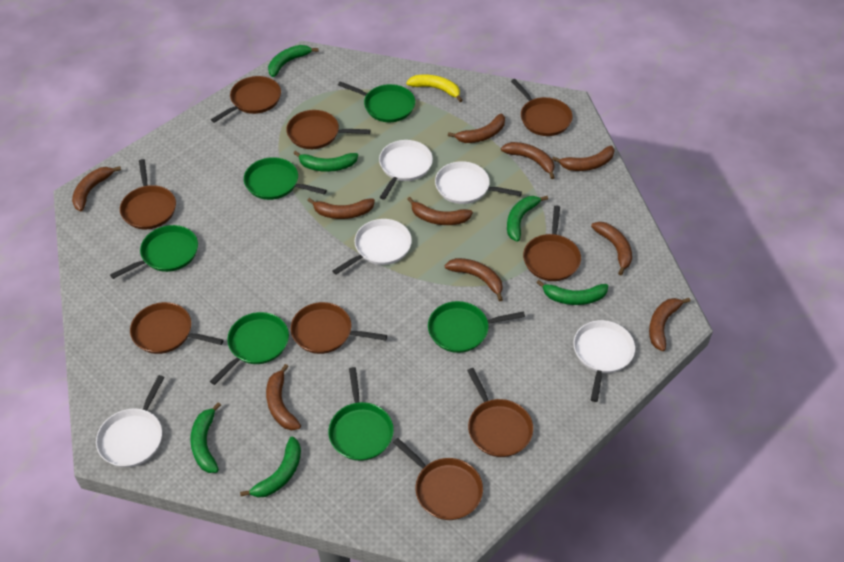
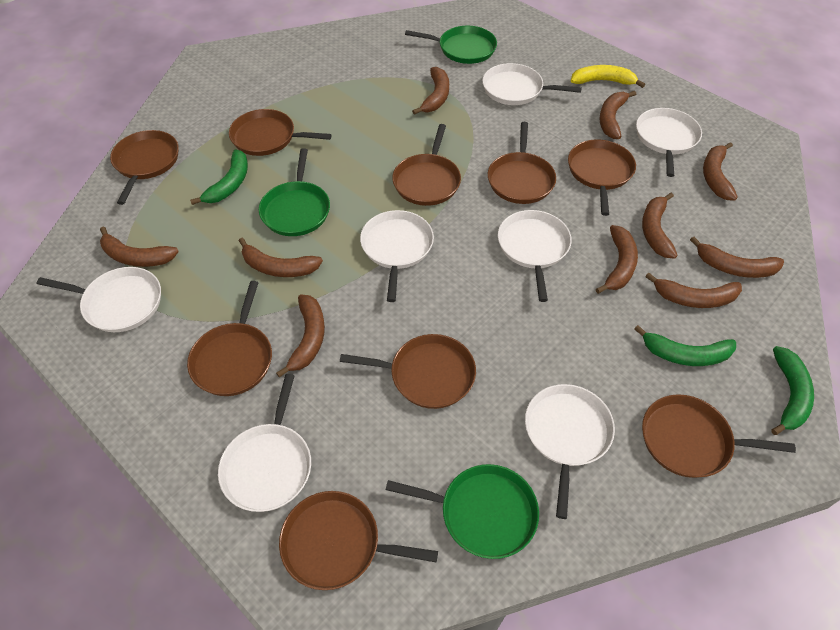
green banana: [190,402,221,473] [240,437,301,498] [268,45,319,77] [293,151,358,172] [507,196,548,242] [536,280,608,305] = 6 -> [190,149,248,205] [634,325,736,366] [771,346,814,435] = 3
green pan: [110,225,198,279] [210,312,289,385] [244,157,327,200] [328,367,394,461] [338,81,415,122] [428,301,525,353] = 6 -> [259,148,330,236] [386,464,539,559] [405,26,497,64] = 3
white pan: [96,375,165,467] [332,219,412,275] [379,140,433,200] [435,161,522,204] [573,320,635,402] = 5 -> [37,267,161,332] [218,374,311,512] [360,210,434,302] [482,63,582,105] [498,210,572,302] [525,384,615,519] [636,108,702,177] = 7

